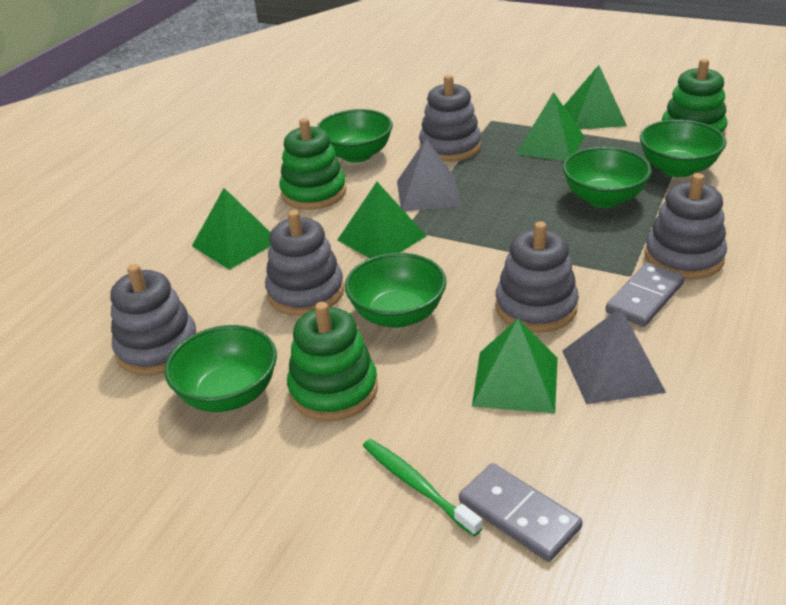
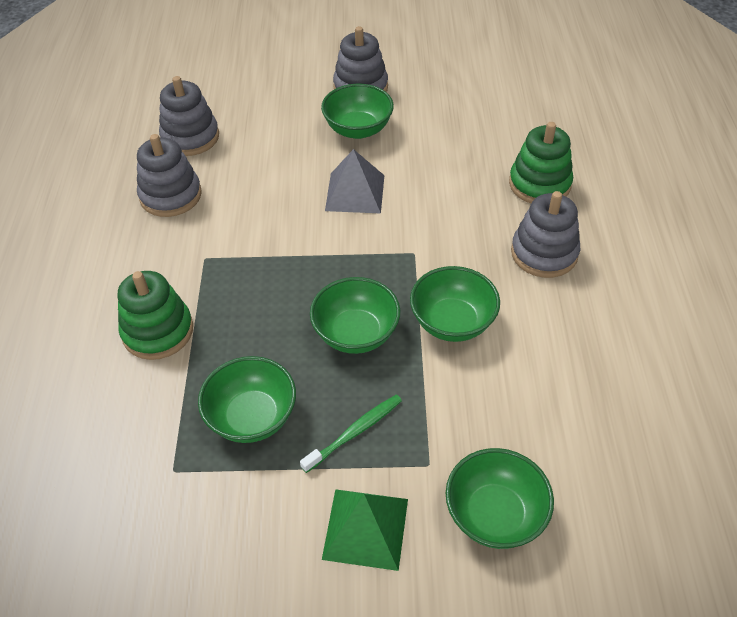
green pyramid: [192,188,271,270] [337,182,426,258] [472,319,558,413] [516,92,584,161] [564,65,627,130] = 5 -> [322,489,408,571] = 1
green stacking toy: [279,118,346,210] [287,302,378,421] [662,59,727,136] = 3 -> [118,271,193,360] [509,122,573,203] = 2
grey domino: [459,463,583,562] [605,263,685,327] = 2 -> none = 0
grey pyramid: [397,139,462,211] [562,307,666,404] = 2 -> [325,149,385,214] = 1
grey stacking toy: [110,264,197,375] [265,210,344,316] [419,75,481,162] [495,221,579,333] [644,173,727,279] = 5 -> [137,134,202,217] [159,76,219,156] [333,26,388,92] [511,191,580,278] = 4

